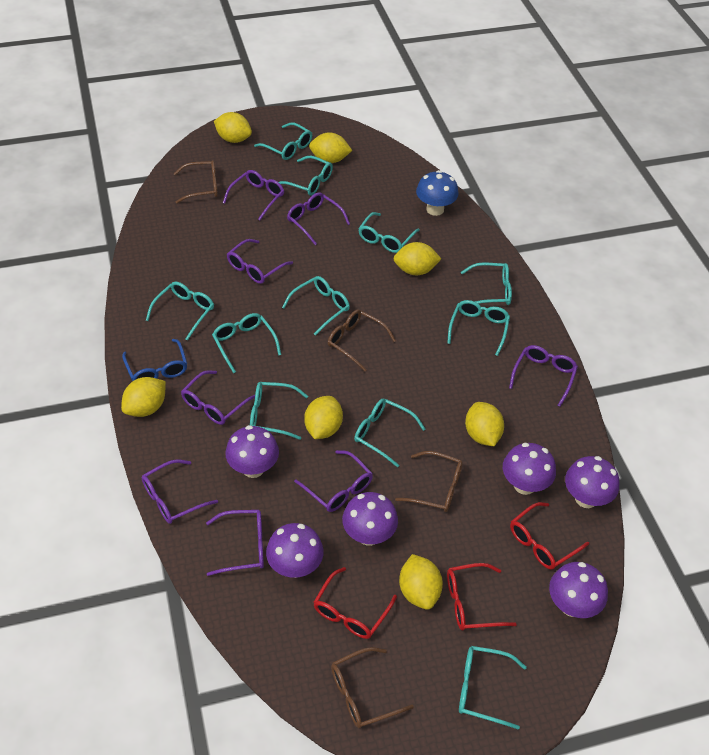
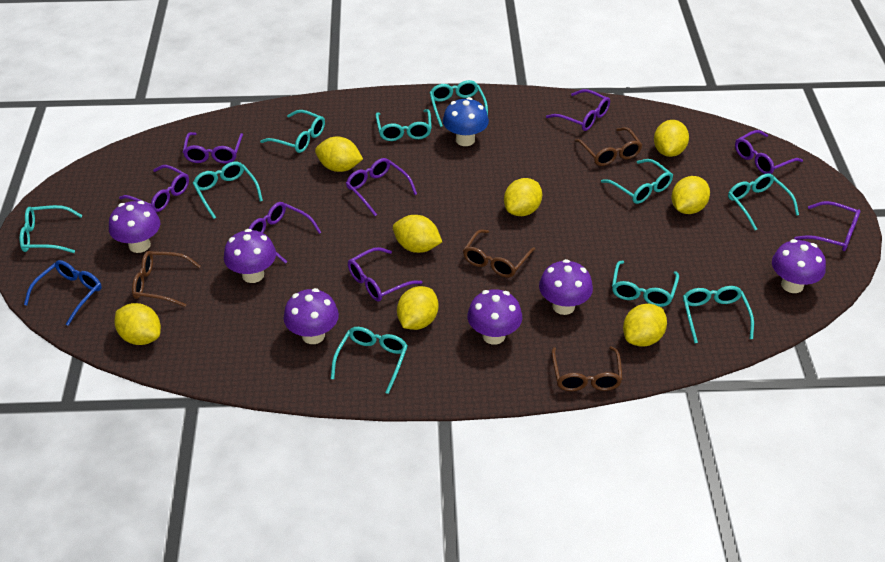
red glasses: [313,567,397,639] [447,563,517,630] [510,502,589,570] = 3 -> none = 0
turquoise glasses: [146,282,214,341] [212,313,281,374] [250,382,308,440] [254,122,312,160] [279,156,333,196] [282,276,350,336] [354,398,426,468] [358,212,420,253] [447,300,510,356] [459,646,527,730] [461,262,512,305] = 11 -> [20,205,82,253] [193,162,263,219] [260,110,325,153] [331,327,408,394] [375,109,432,141] [429,80,488,127] [601,159,673,204] [612,261,679,307] [683,286,754,343] [728,173,799,230] = 10
yellow lemon: [121,377,166,417] [214,112,252,143] [304,396,343,439] [309,132,352,163] [393,242,441,275] [399,554,443,610] [465,402,504,446] = 7 -> [115,303,161,345] [315,136,363,172] [393,215,442,253] [397,286,438,330] [504,178,542,216] [623,304,667,347] [654,120,689,157] [671,176,710,214] = 8

